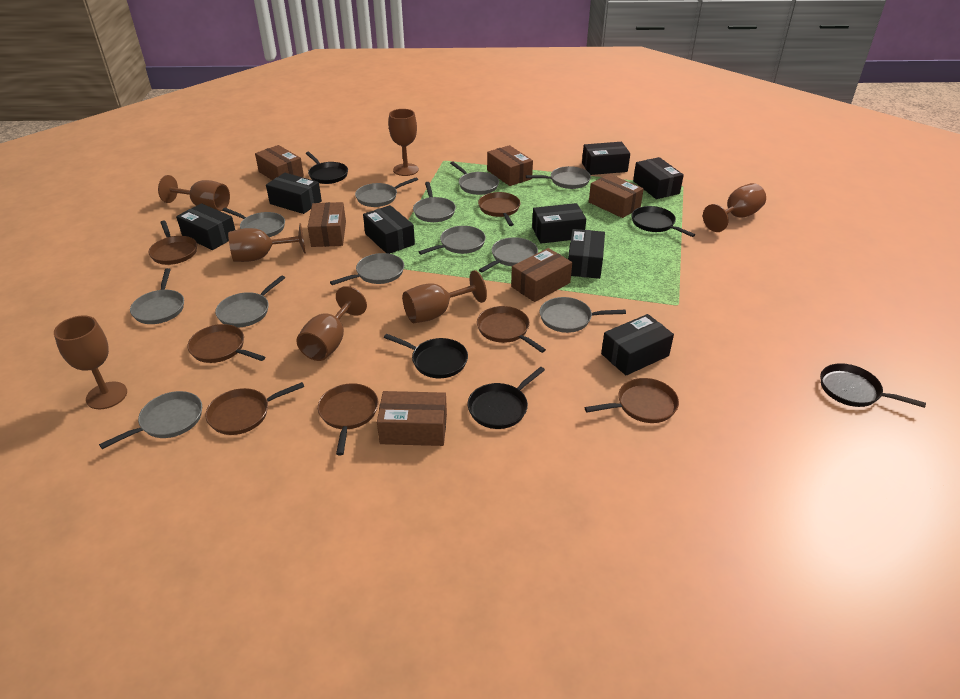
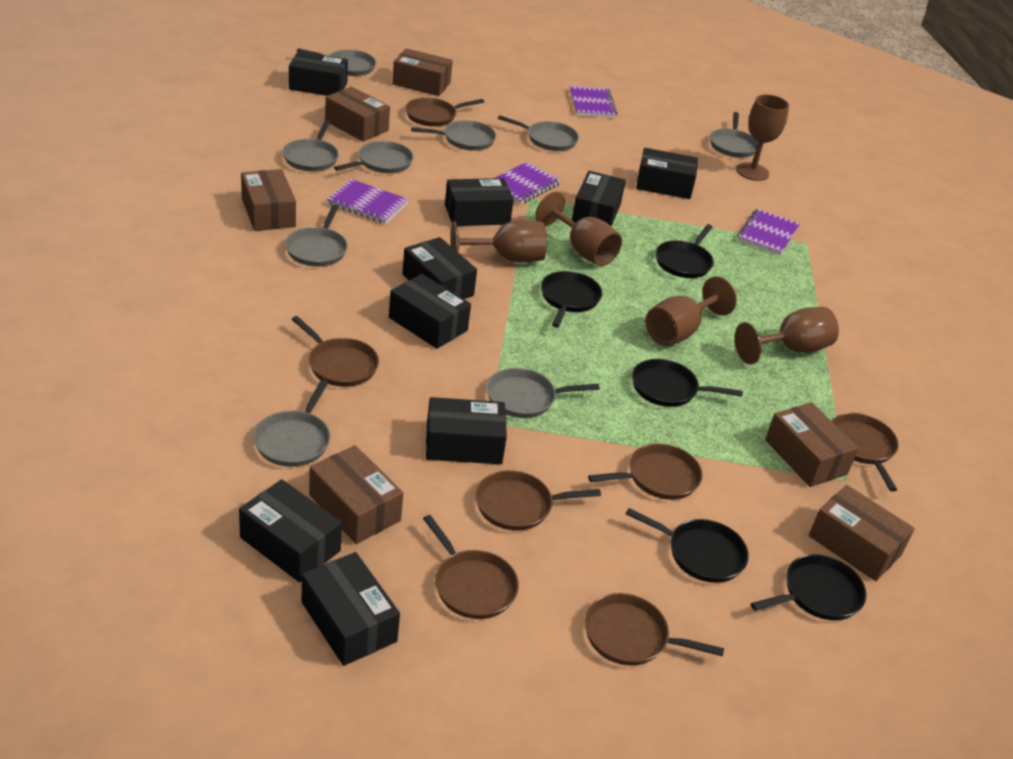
black box: [176,203,235,250] [266,173,322,214] [363,205,415,254] [532,203,586,244] [568,229,605,279] [582,142,630,175] [601,314,674,376] [633,157,684,199] = 8 -> [239,479,342,582] [289,51,348,96] [302,552,400,666] [389,274,471,349] [402,237,477,299] [426,397,507,464] [445,178,514,226] [572,171,626,226] [636,148,698,199] = 9
brown goblet: [54,315,127,409] [158,175,230,211] [228,223,306,262] [296,286,367,361] [389,109,419,176] [402,270,487,323] [703,183,766,232] = 7 -> [451,220,547,263] [535,192,622,266] [645,276,737,346] [735,307,839,364] [736,94,789,181] = 5
grey pan: [99,391,202,449] [130,268,184,324] [215,275,285,327] [222,208,285,237] [330,253,404,285] [355,177,418,207] [413,182,456,222] [419,226,486,255] [450,161,499,195] [479,237,538,273] [526,166,591,189] [540,297,626,333] = 12 -> [253,380,330,467] [283,120,339,171] [285,204,348,267] [297,48,376,76] [334,141,414,173] [411,120,496,151] [486,368,600,418] [498,115,579,151] [710,112,758,158] = 9
purple notebook: none = 0 -> [327,179,409,224] [495,162,561,204] [570,86,617,118] [737,209,800,256] = 4

